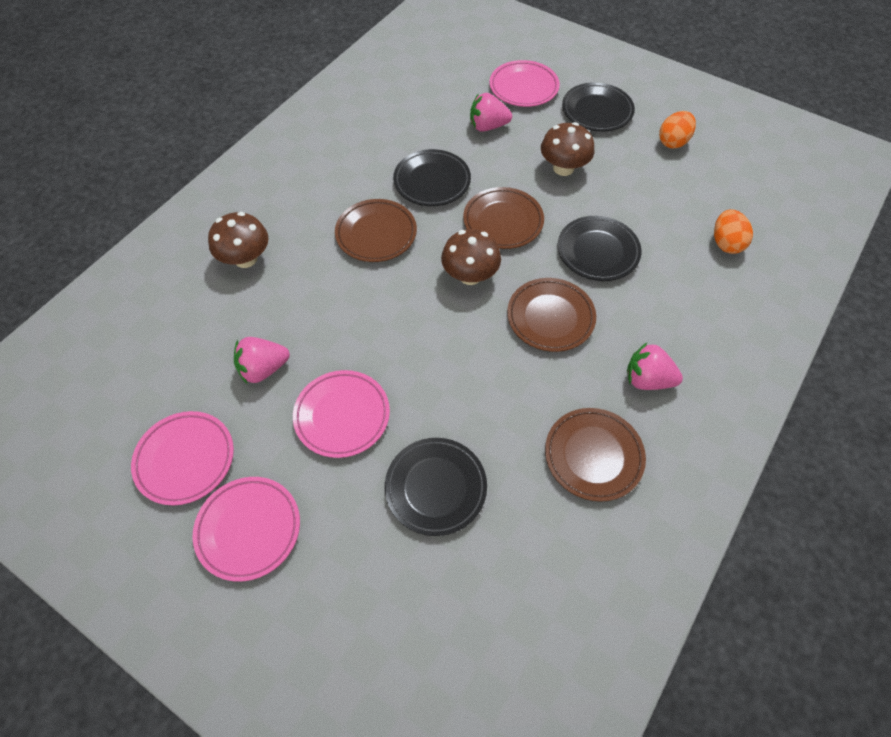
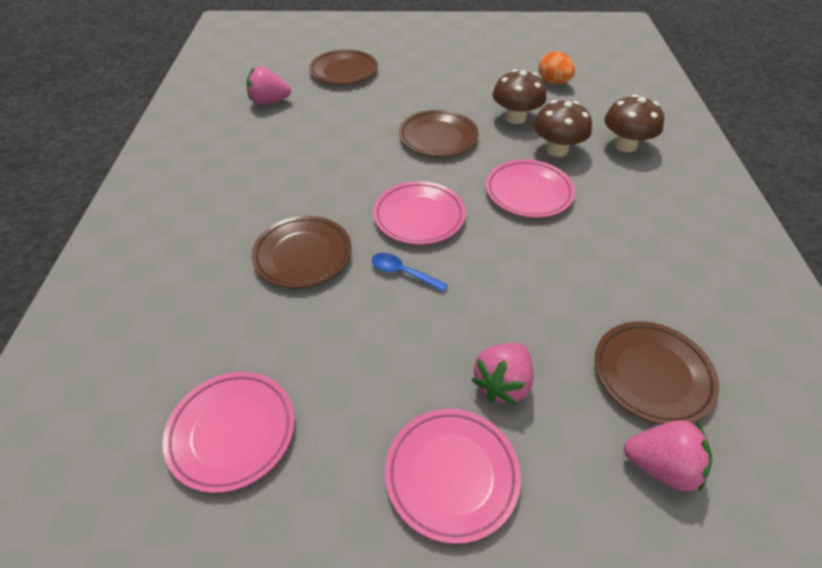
black plate: [385,438,487,536] [393,149,471,206] [558,216,642,281] [562,82,635,132] = 4 -> none = 0
blue spoon: none = 0 -> [371,253,448,292] = 1
orange egg: [659,111,696,149] [714,209,753,254] = 2 -> [539,51,575,84] = 1

